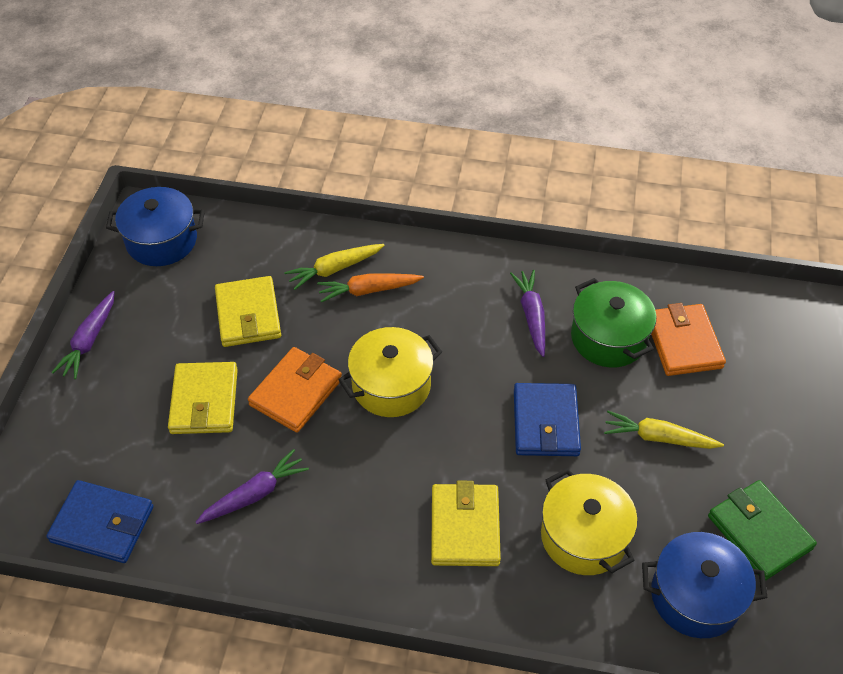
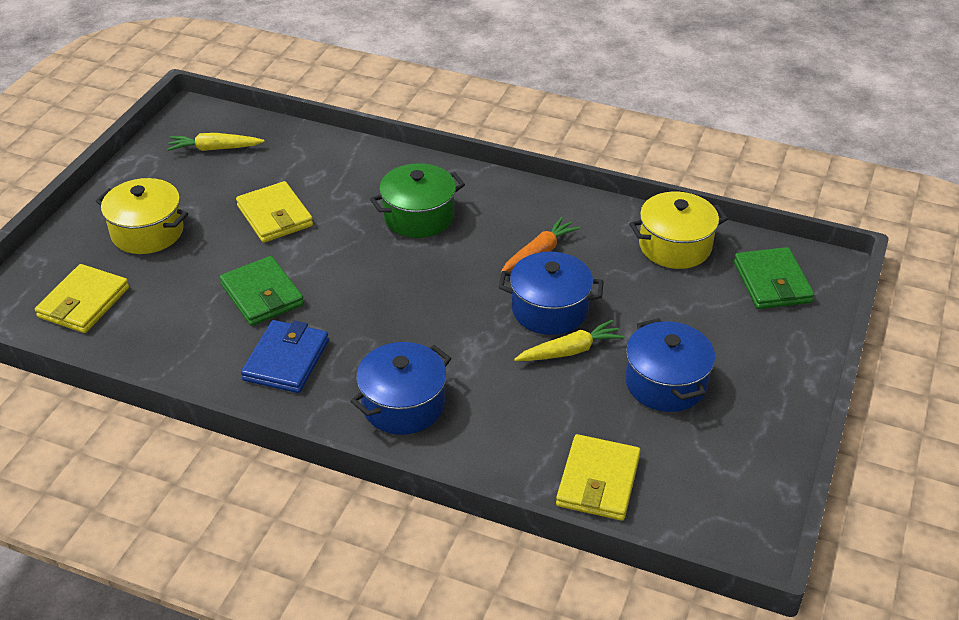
blue pot: [106,187,205,266] [642,532,768,638] = 2 -> [350,342,451,435] [499,252,604,335] [625,318,715,412] = 3
blue wallet: [46,480,153,563] [514,383,581,456] = 2 -> [241,320,329,393] = 1
green wallet: [708,480,817,580] = 1 -> [219,256,304,326] [734,247,814,309] = 2
orange wallet: [248,347,342,433] [651,303,726,376] = 2 -> none = 0
purple carrot: [51,291,115,379] [195,449,309,524] [510,270,545,357] = 3 -> none = 0

